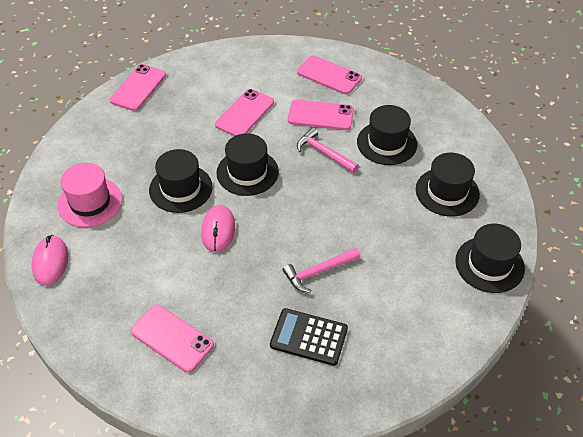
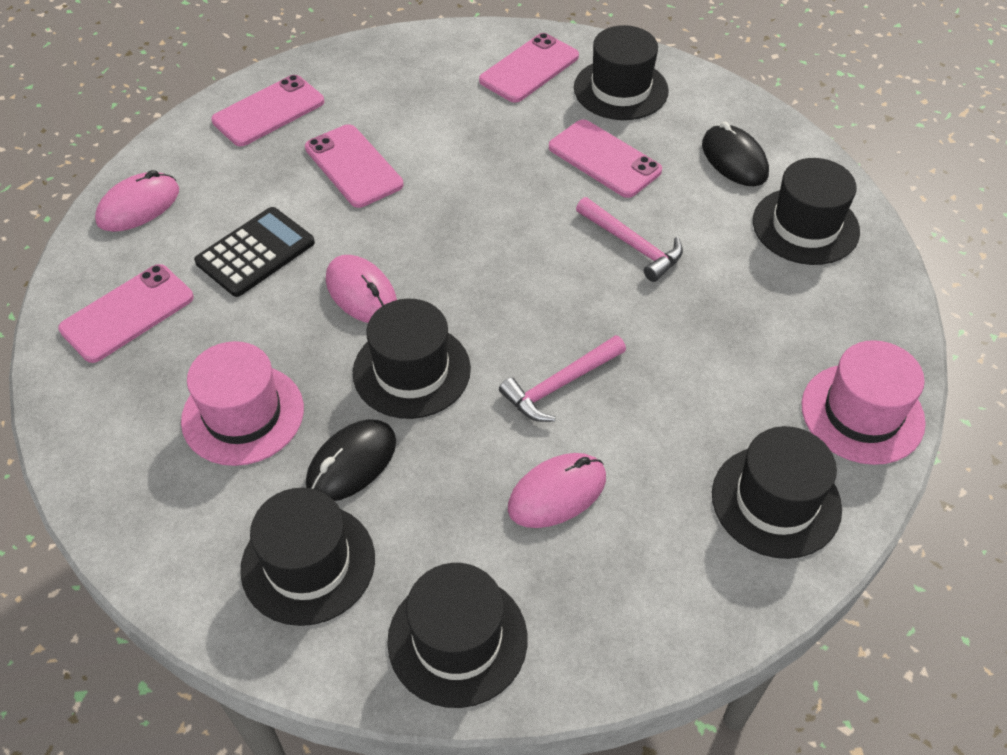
black hat: [149,149,213,213] [216,133,279,196] [357,105,417,165] [416,153,480,216] [455,224,525,293] = 5 -> [240,488,375,626] [353,299,471,419] [387,563,528,708] [574,25,669,120] [712,426,842,559] [753,158,860,265] = 6
black mouse: none = 0 -> [306,419,396,501] [702,122,769,186] = 2
pink hat: [57,163,122,227] = 1 -> [181,341,304,466] [801,340,926,465] = 2
pink mouse: [32,235,68,286] [201,205,235,253] = 2 -> [95,170,179,232] [326,255,397,323] [508,453,606,528] = 3

